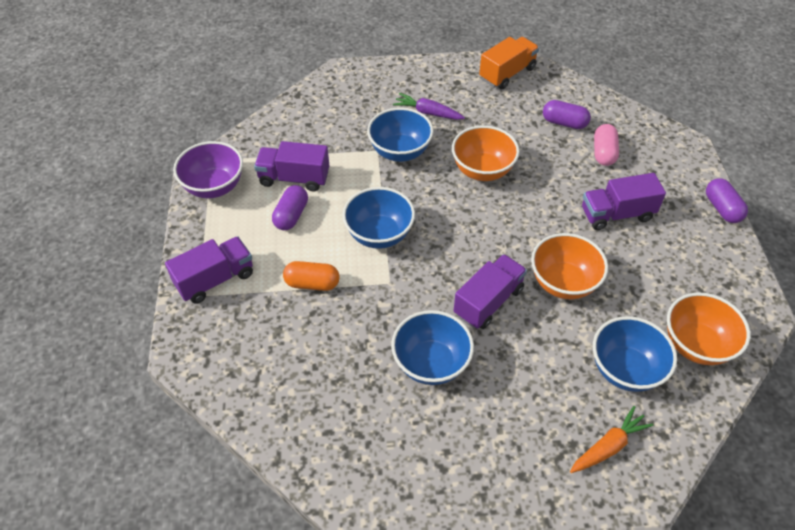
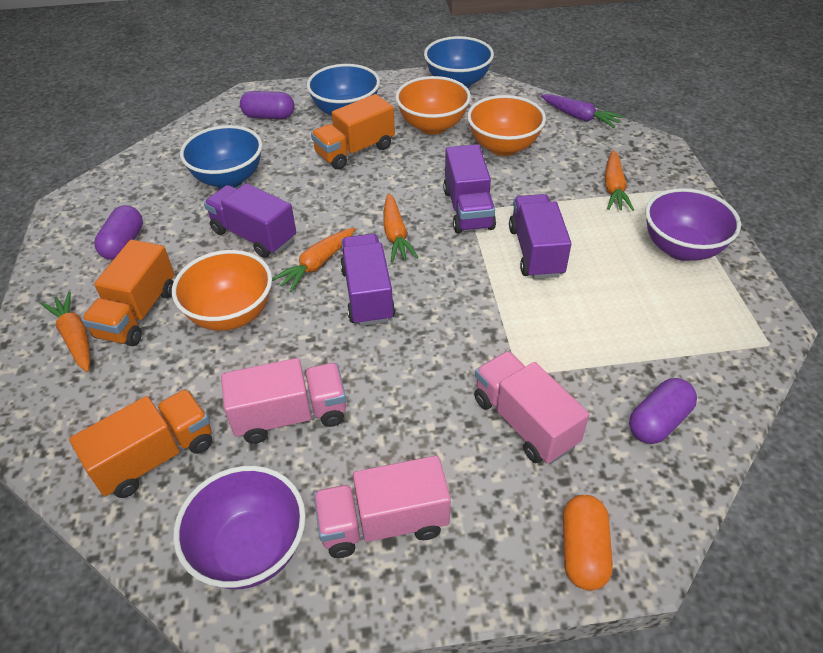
blue bowl: [342,187,415,249] [367,108,434,162] [391,310,474,385] [593,316,677,392] = 4 -> [180,125,262,188] [307,64,380,115] [424,36,494,88] = 3
orange carrot: [570,406,654,473] = 1 -> [41,291,90,372] [272,227,355,292] [383,193,419,262] [605,150,634,211] = 4
orange truck: [479,37,539,89] = 1 -> [69,389,212,498] [82,240,175,346] [311,94,395,170] = 3
pink capsule: [594,124,619,166] = 1 -> none = 0
pink truck: none = 0 -> [221,358,346,444] [313,456,451,558] [474,351,589,464] = 3
purple bowl: [173,141,243,198] = 1 -> [173,466,306,589] [645,188,741,261] = 2

